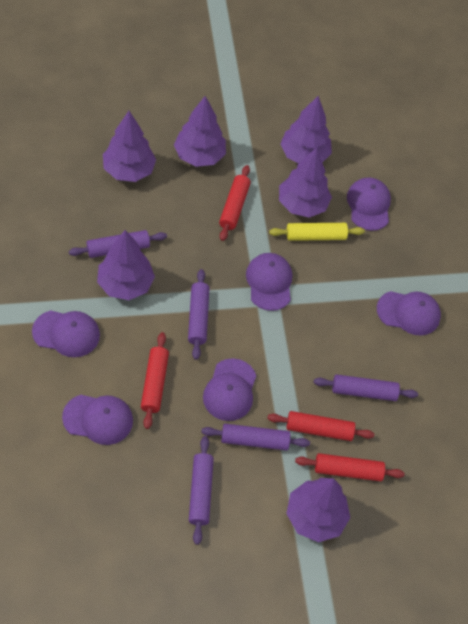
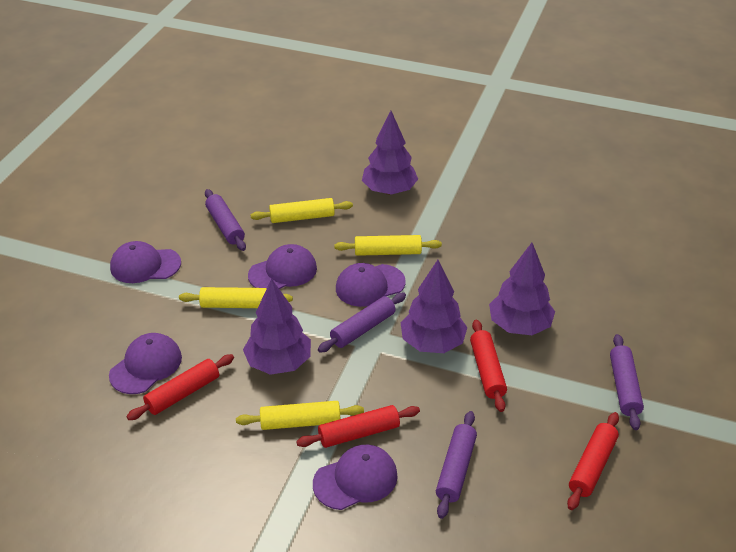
purple cap: [32,310,100,357] [62,395,133,445] [203,358,256,421] [246,253,292,311] [347,178,391,231] [377,291,441,335] = 6 -> [109,333,182,394] [110,241,181,283] [248,244,317,289] [313,445,398,510] [336,263,406,307] = 5
purple rolling pin: [69,230,167,258] [188,269,210,360] [189,436,214,545] [201,424,310,451] [314,374,418,401] = 5 -> [205,189,246,251] [318,293,406,353] [436,411,477,519] [610,334,644,430] = 4
purple tree: [97,230,155,300] [103,111,156,182] [174,96,226,167] [279,147,332,218] [280,96,332,163] [286,478,350,542] = 6 -> [243,278,311,375] [362,111,418,195] [400,260,468,353] [489,243,555,335] = 4
yellow rolling pin: [269,223,365,241] = 1 -> [179,287,293,308] [236,401,364,430] [251,198,353,223] [335,235,442,256] = 4

